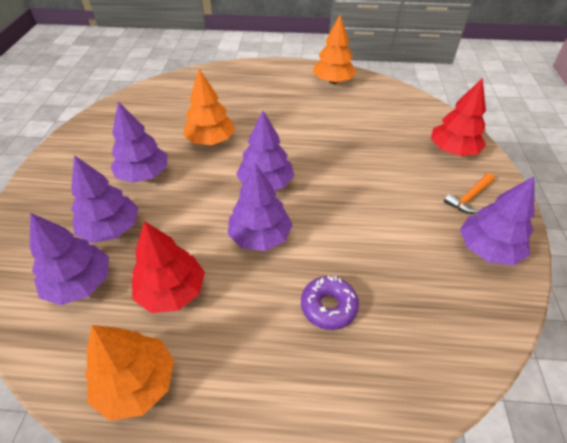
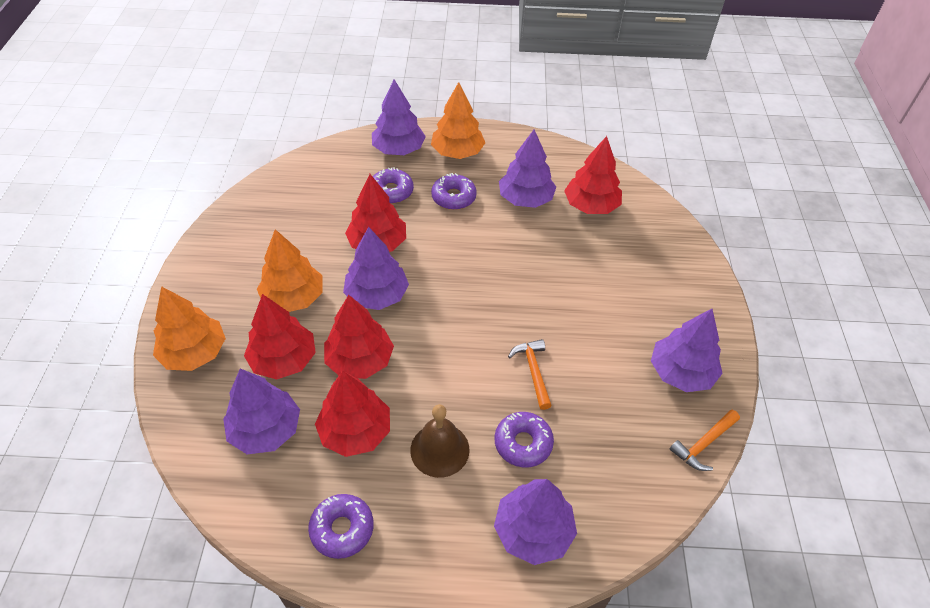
brown bell: none = 0 -> [410,404,470,478] = 1
orange hammer: [444,173,495,214] = 1 -> [508,339,552,410] [670,409,740,471] = 2
purple donut: [301,276,359,330] = 1 -> [308,494,374,559] [372,167,414,204] [431,173,477,210] [495,412,554,467] = 4
red tree: [132,221,205,313] [431,78,486,156] = 2 -> [244,294,316,379] [315,370,390,457] [324,295,394,379] [345,174,406,252] [564,136,622,214] = 5

